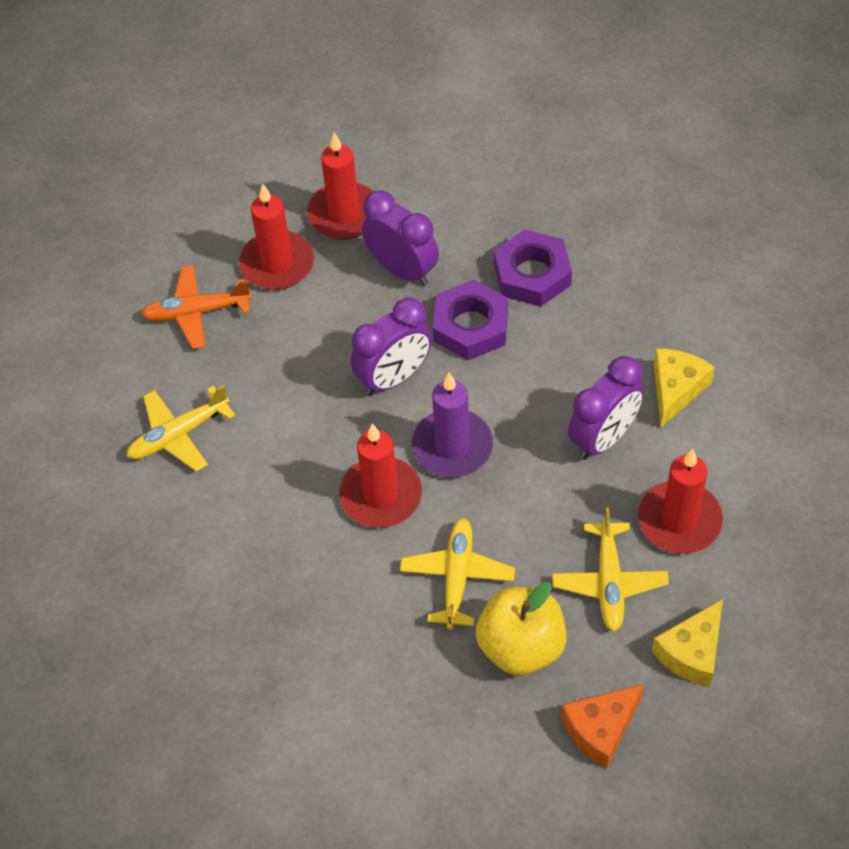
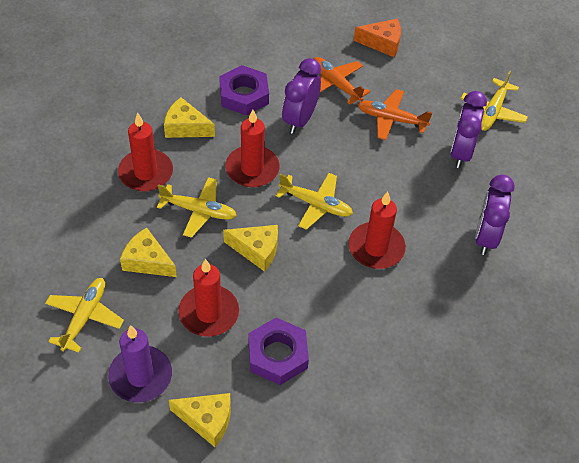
orange plane: [141,265,252,349] = 1 -> [313,57,370,105] [358,89,432,140] = 2
yellow apple: [476,582,566,676] = 1 -> none = 0
yellow cheese: [652,599,723,687] [654,348,715,427] = 2 -> [120,228,177,277] [164,97,215,138] [169,393,231,447] [223,225,278,272] = 4
yellow plane: [126,385,235,472] [400,518,515,630] [552,507,669,632] = 3 -> [45,278,124,353] [157,177,237,238] [276,173,353,230] [460,71,528,131] = 4

